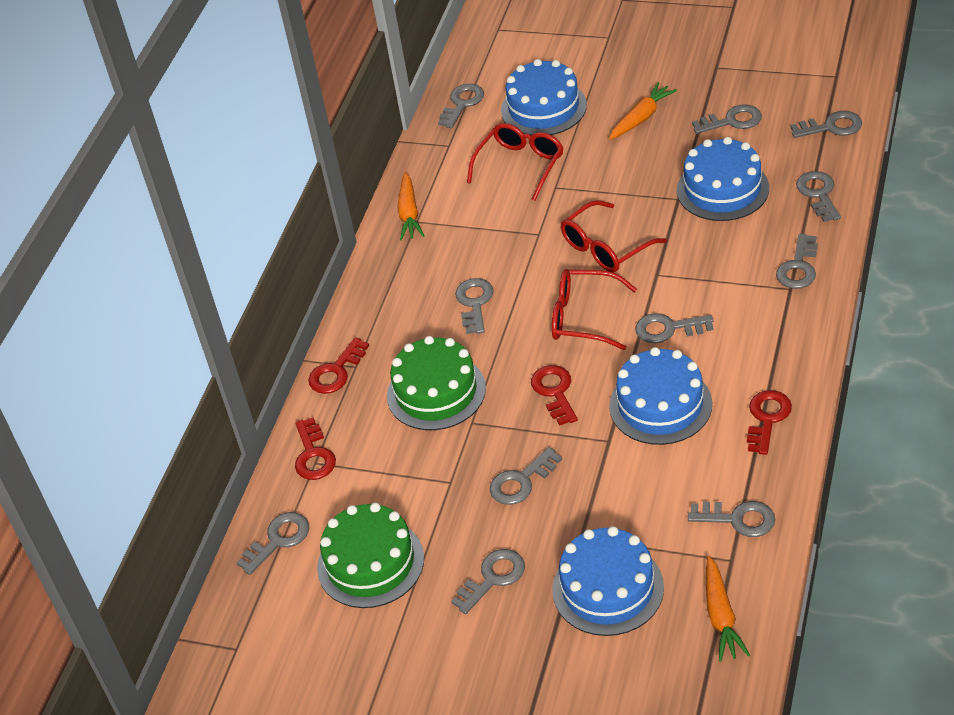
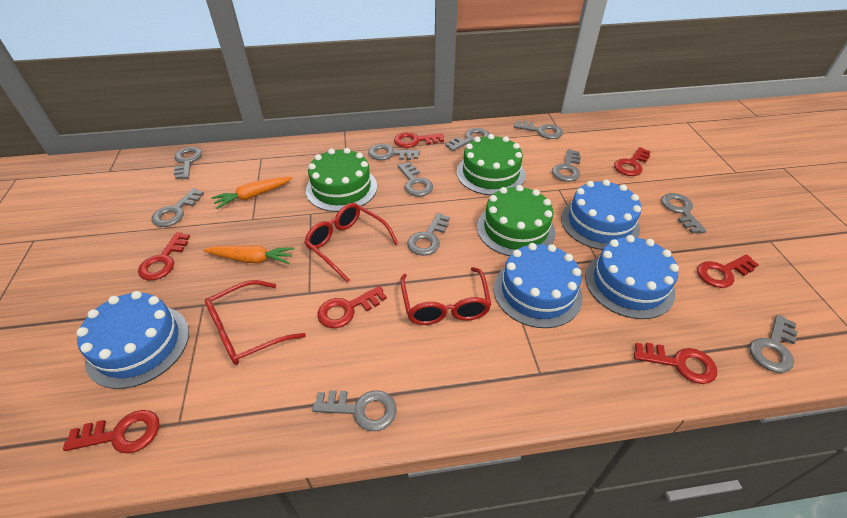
green cake: [317,503,424,608] [387,336,486,430] = 2 -> [306,148,377,212] [457,134,525,195] [477,185,555,256] = 3
orange carrot: [397,172,425,241] [609,82,677,140] [706,556,750,662] = 3 -> [203,246,295,264] [211,177,292,209] = 2
red key: [295,417,336,480] [308,337,369,394] [531,365,578,426] [747,390,792,455] = 4 -> [63,410,159,454] [138,232,190,280] [317,286,387,328] [394,132,444,148] [614,147,651,176] [634,343,717,384] [697,254,759,288] = 7

